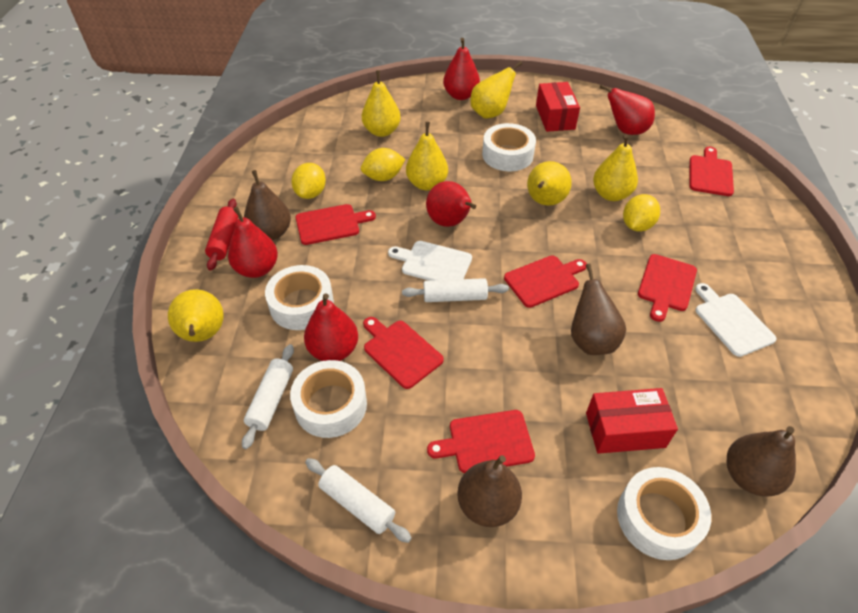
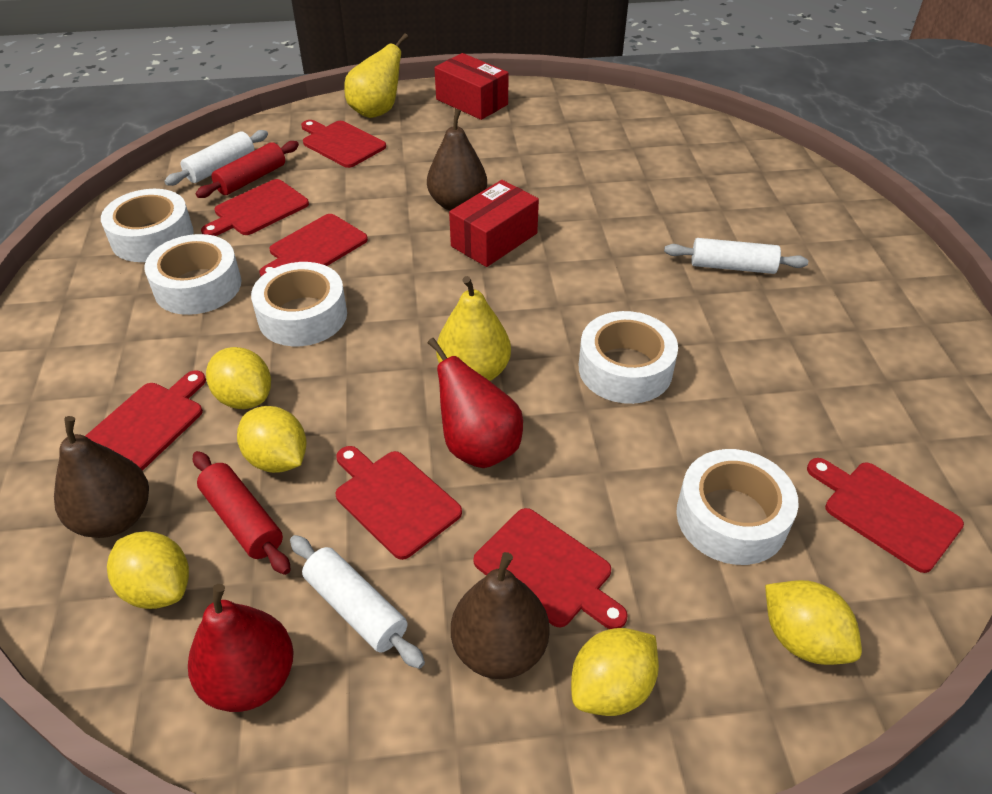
brown pear: [244,170,291,240] [457,455,522,527] [571,264,626,355] [727,426,796,496] = 4 -> [54,416,149,538] [427,109,487,211] [451,552,550,679] = 3
red cutting board: [295,204,376,245] [363,317,444,389] [427,410,535,473] [504,256,587,308] [638,254,697,322] [690,147,734,196] = 6 -> [86,370,206,471] [201,179,309,236] [259,214,368,277] [301,120,386,168] [336,446,462,560] [473,508,627,629] [807,458,964,573] = 7
red pear: [228,207,278,278] [304,293,358,361] [426,181,476,227] [443,38,480,100] [600,84,655,135] = 5 -> [188,584,294,712] [428,338,523,468] = 2
red rolling pin: [205,199,238,271] = 1 -> [193,451,291,575] [196,141,299,198] = 2
white cutting board: [388,241,472,281] [695,283,776,357] = 2 -> none = 0
white tape: [265,265,334,330] [290,360,367,438] [482,123,536,171] [617,467,711,560] = 4 -> [101,189,194,262] [144,234,242,315] [251,262,347,346] [579,311,678,404] [676,449,799,565] = 5
yellow lemon: [291,163,326,199] [361,148,405,181] [623,194,660,232] = 3 -> [107,531,189,609] [206,347,271,409] [237,406,306,473] [571,628,659,716] [765,580,862,665] = 5
yellow pear: [168,289,224,342] [362,70,401,137] [406,122,448,191] [470,61,522,119] [527,161,572,206] [593,134,638,201] = 6 -> [344,33,408,118] [436,276,511,381] = 2

